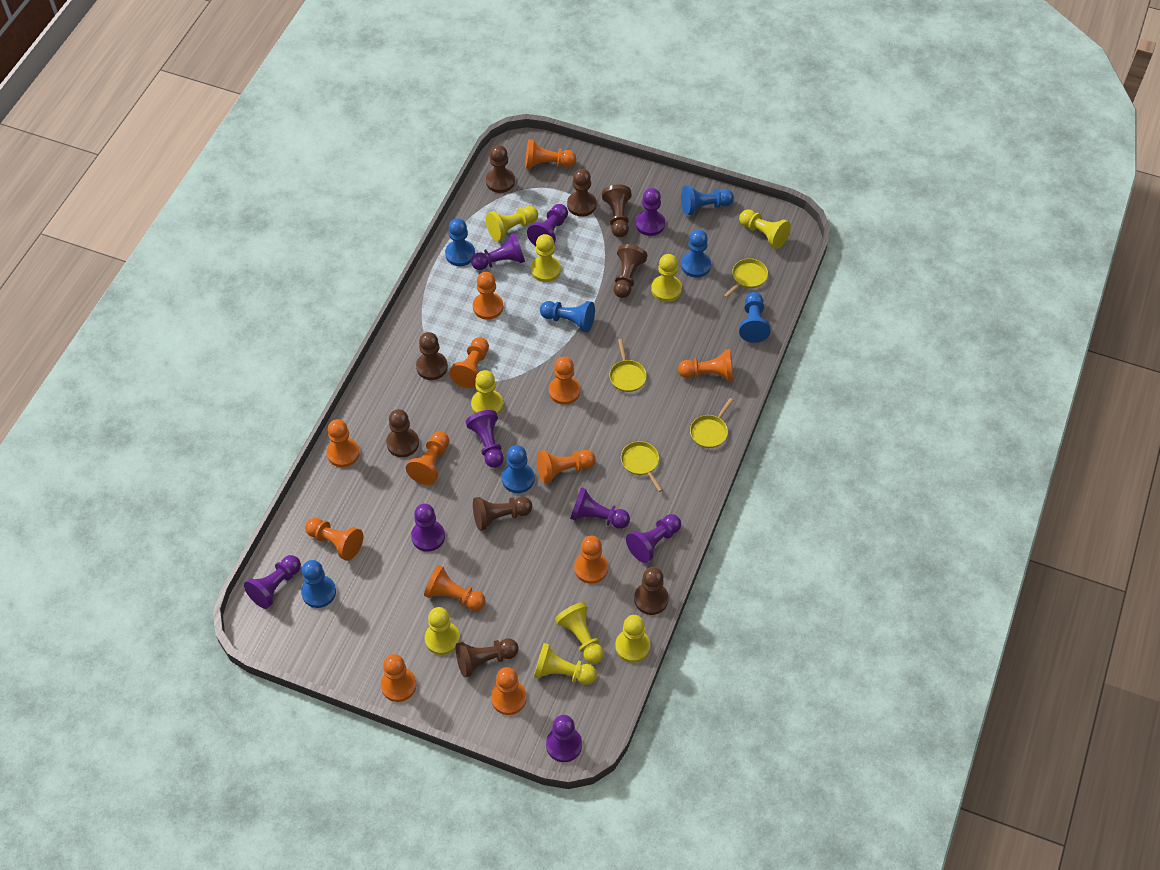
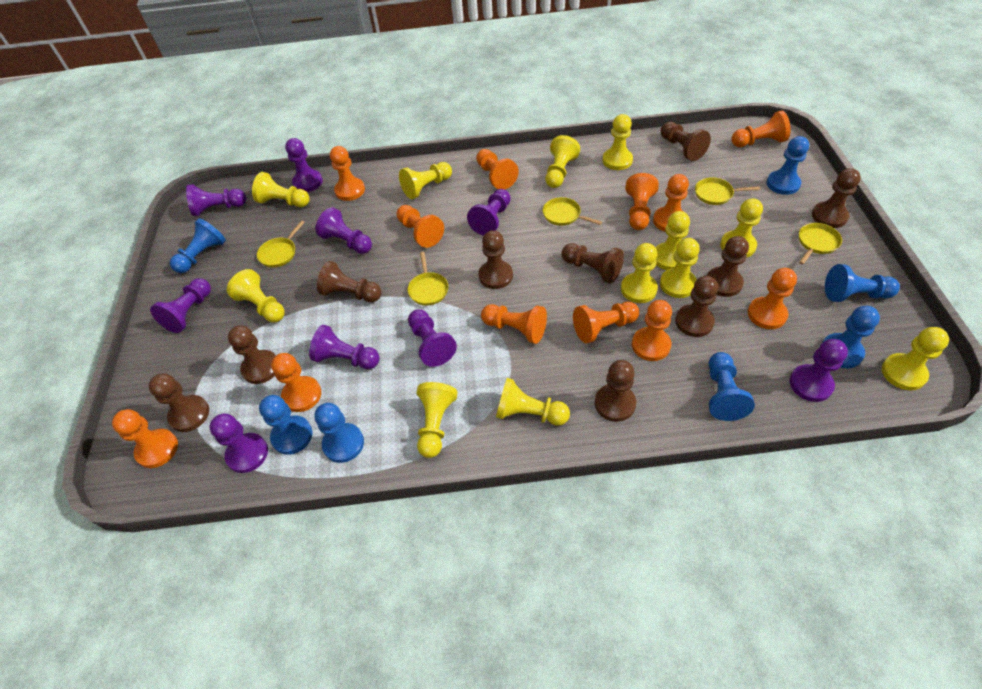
brown pawn: [386,409,419,457] [416,332,448,380] [456,638,519,678] [473,497,532,531] [486,145,515,193] [567,169,596,216] [602,184,632,237] [614,244,647,298] [634,567,669,615] = 9 -> [148,373,209,432] [228,325,276,384] [317,261,381,302] [478,230,513,289] [562,243,624,284] [595,360,636,422] [661,122,711,161] [675,276,718,337] [707,236,749,297] [812,168,861,228] = 10
orange pawn: [305,518,363,561] [326,419,360,467] [381,654,416,702] [406,431,449,485] [424,565,486,611] [449,337,489,388] [473,272,503,320] [491,667,527,715] [525,139,576,169] [537,450,596,484] [549,357,580,405] [574,536,608,584] [678,349,733,381] = 13 -> [112,409,178,468] [271,353,321,412] [330,146,365,201] [396,205,444,248] [476,149,519,189] [481,304,547,344] [573,302,639,343] [625,173,659,230] [632,300,672,361] [653,174,689,232] [731,111,791,147] [748,268,797,329] = 12
yellow pan: [609,339,647,392] [621,441,663,492] [690,398,733,448] [724,258,768,298] = 4 -> [257,221,305,267] [408,252,448,306] [543,197,602,226] [695,177,760,205] [799,223,842,265] = 5
yellow pawn: [425,607,460,655] [471,370,503,415] [486,206,538,241] [531,234,561,282] [534,643,597,685] [555,602,604,664] [615,615,650,663] [651,254,682,302] [739,209,791,249] = 9 -> [227,269,285,322] [252,172,310,207] [399,162,452,199] [416,382,458,458] [496,378,570,425] [545,135,580,188] [602,114,633,170] [621,243,658,303] [655,211,690,270] [660,238,700,298] [720,198,763,258] [882,327,949,390] = 12

